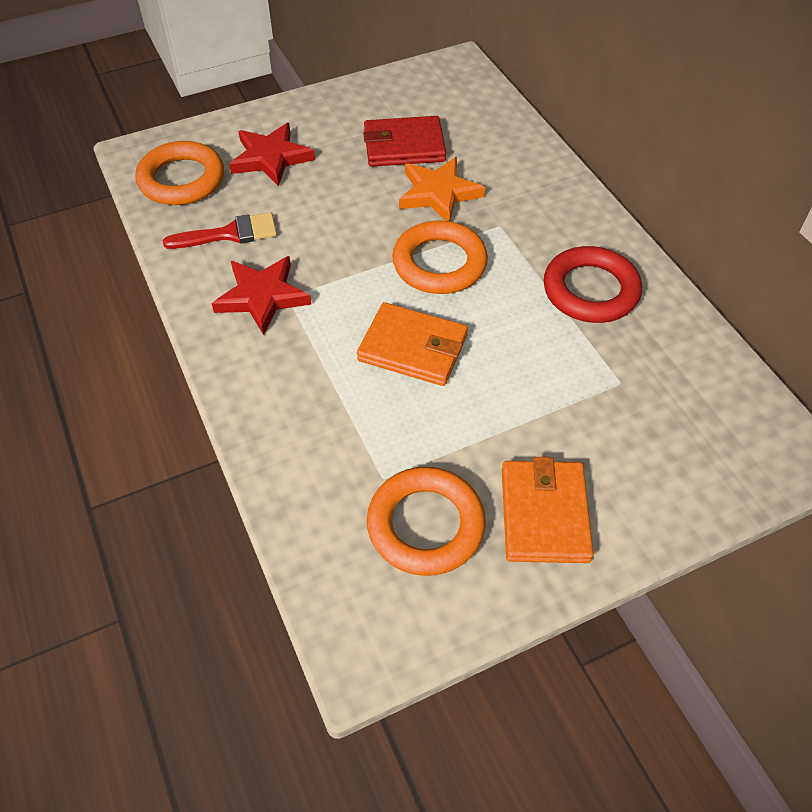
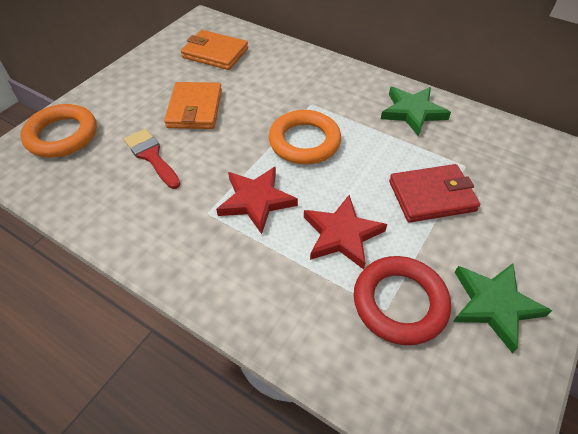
green star: none = 0 -> [381,87,451,136] [453,263,552,353] = 2
orange ring: [135,141,224,205] [367,467,486,576] [392,220,488,294] = 3 -> [21,104,97,158] [269,110,341,164] = 2
orange star: [399,157,485,221] = 1 -> none = 0

